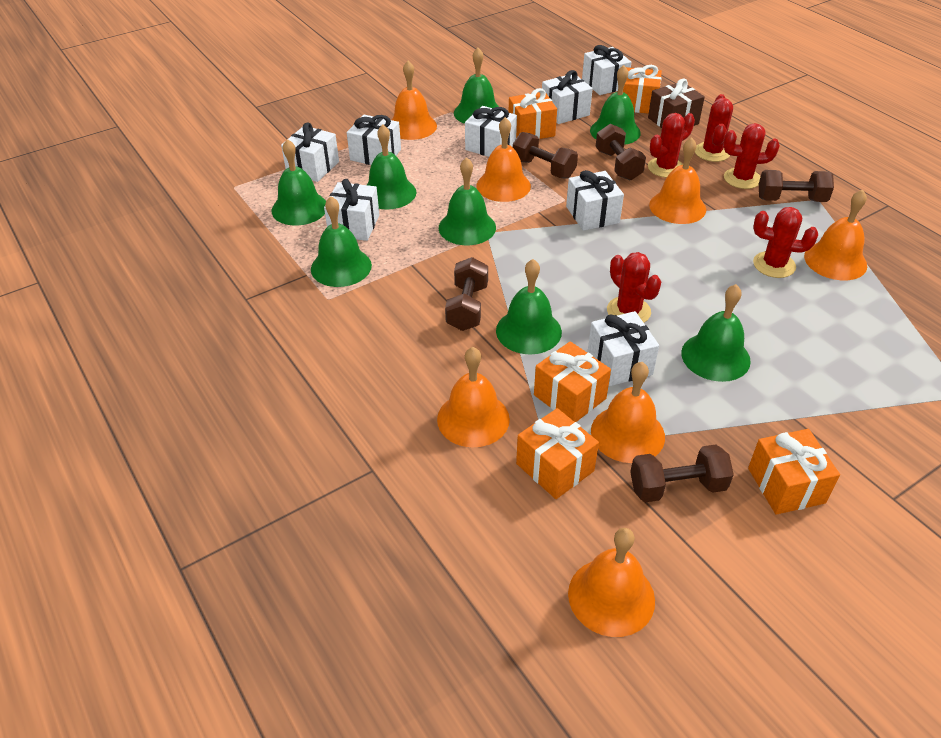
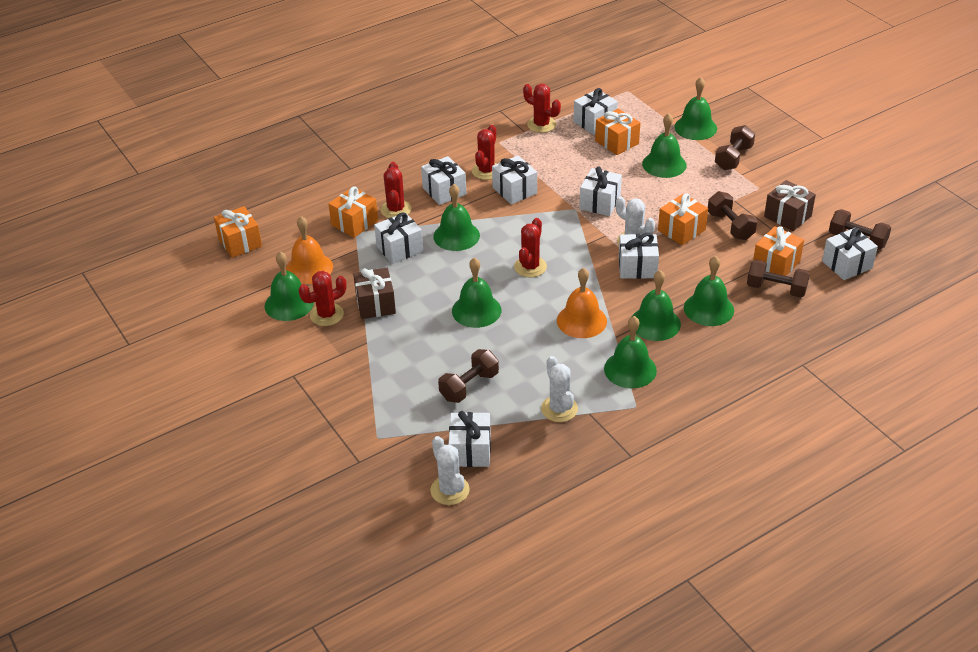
brown gift: [648,78,705,128] = 1 -> [353,268,396,319] [764,180,816,231] = 2
orange bell: [392,61,437,140] [437,347,510,447] [476,117,531,202] [568,528,655,637] [591,362,665,463] [649,137,706,224] [804,190,867,280] = 7 -> [286,216,333,284] [557,268,607,338] = 2
white cactus: none = 0 -> [431,436,470,505] [541,356,578,422] [616,196,655,245] = 3

